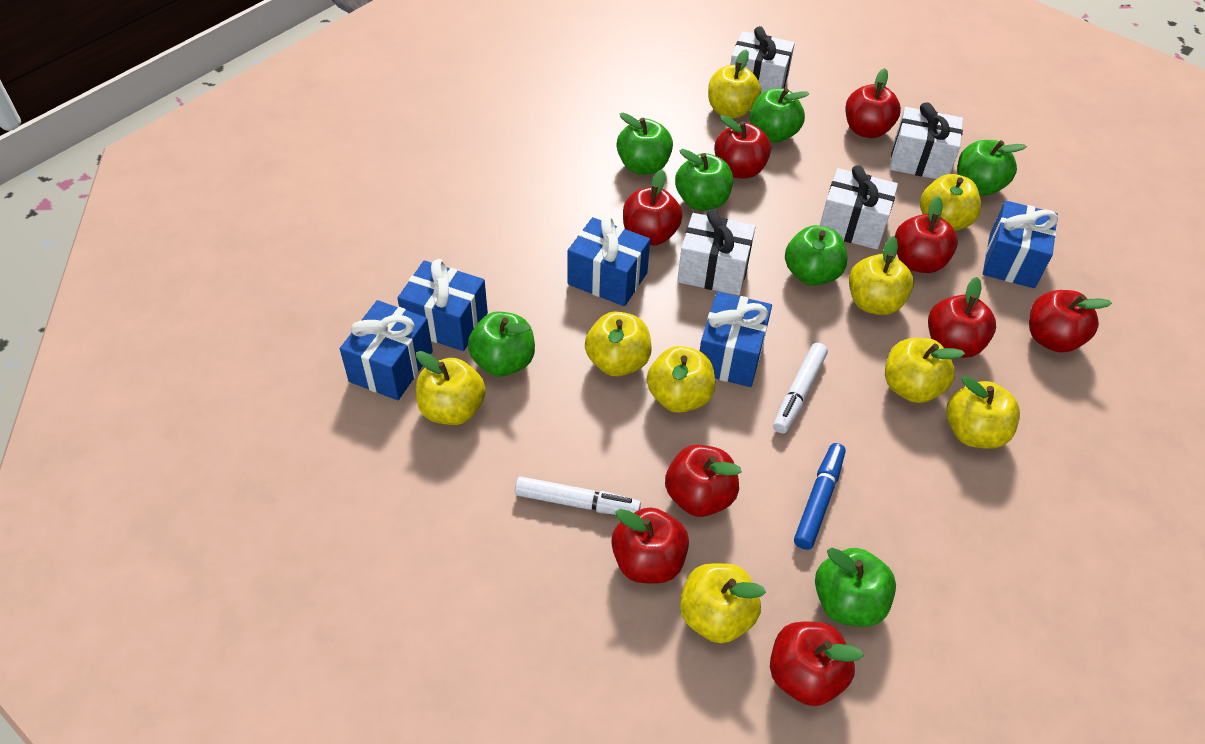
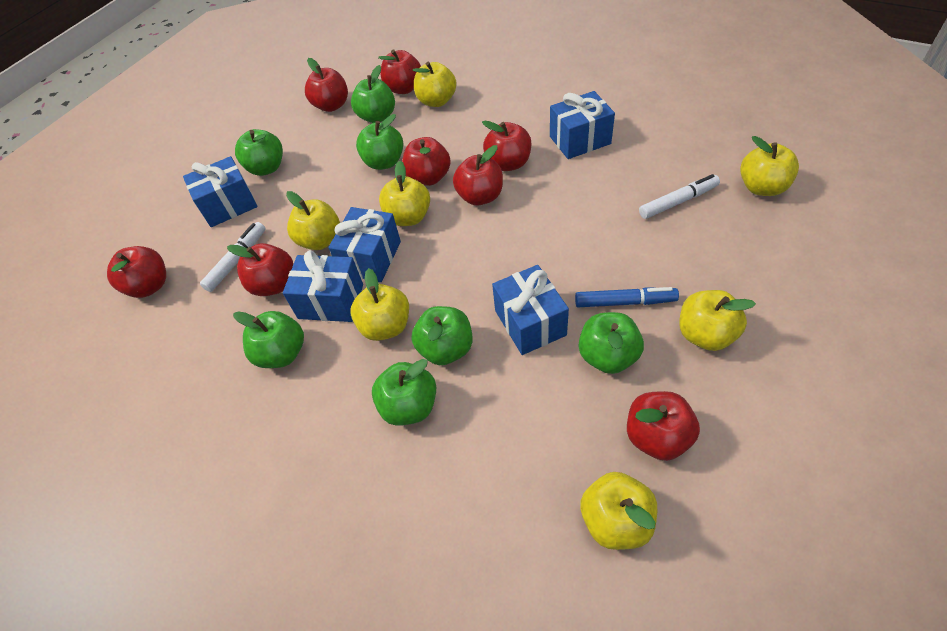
red apple: [611,507,689,583] [623,170,683,246] [665,445,742,517] [714,115,771,179] [770,622,864,706] [846,68,901,138] [895,196,958,273] [928,277,996,358] [1029,290,1112,352] = 9 -> [107,246,166,298] [227,243,293,296] [305,58,348,112] [378,50,421,94] [402,137,451,186] [453,145,503,206] [482,121,531,171] [627,391,700,461] = 8
white gift: [677,209,755,295] [730,26,795,93] [820,165,898,250] [890,102,963,179] = 4 -> none = 0
yellow apple: [416,351,486,425] [585,312,652,376] [647,346,715,413] [680,563,766,643] [708,50,761,118] [849,236,914,315] [885,338,965,403] [920,174,981,231] [946,376,1020,449] = 9 -> [286,191,340,250] [351,268,409,341] [379,161,430,226] [413,62,456,107] [581,472,657,550] [679,290,756,351] [740,136,799,196] = 7

